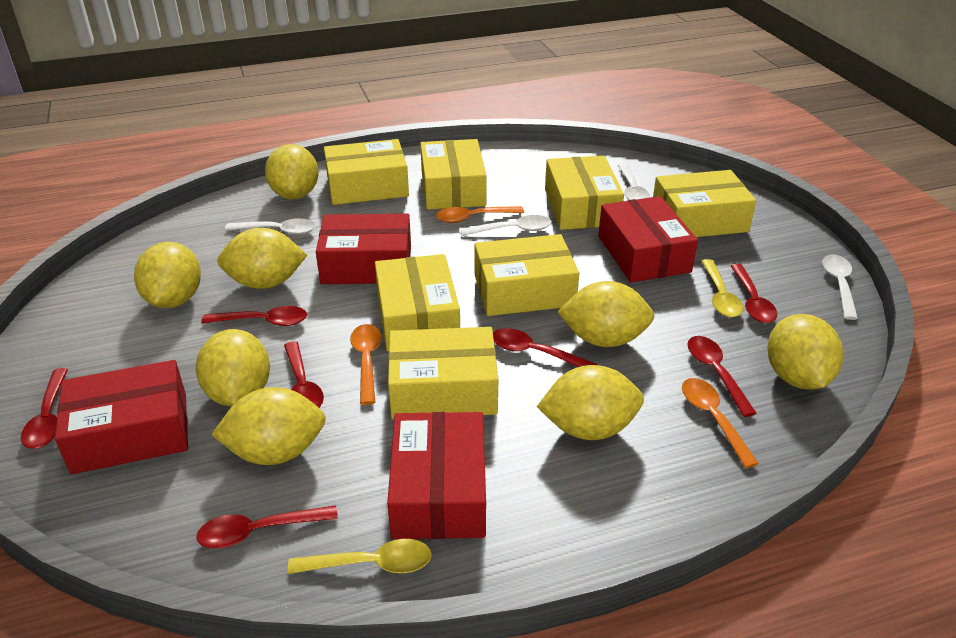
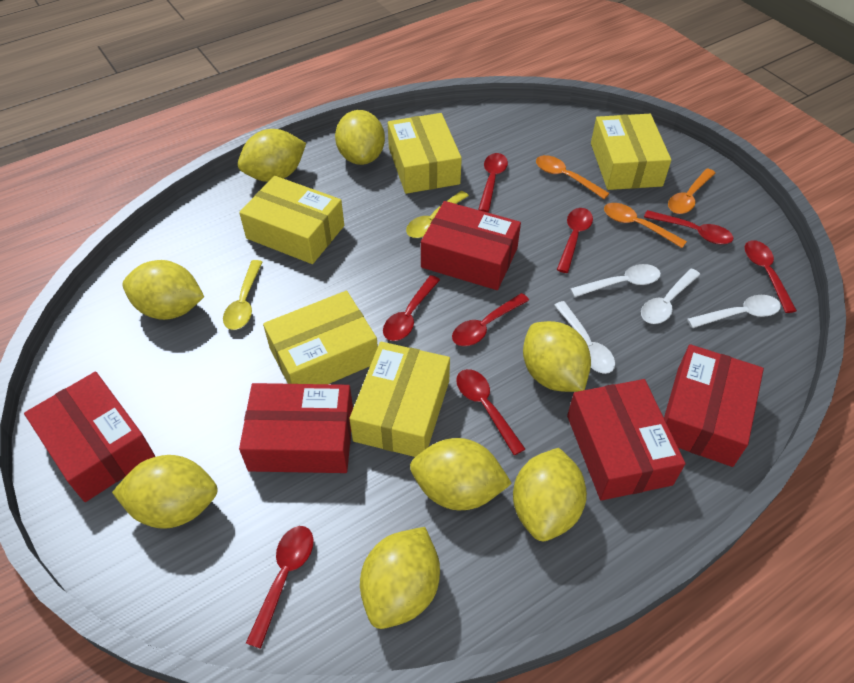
red box: [55,360,188,474] [316,214,411,284] [387,412,486,539] [598,196,698,283] = 4 -> [24,372,155,502] [239,383,353,473] [421,201,521,290] [567,379,685,501] [664,344,764,467] = 5
red spoon: [21,368,68,449] [196,505,338,548] [201,306,307,326] [284,341,324,408] [493,328,597,367] [687,336,756,417] [731,264,777,323] = 7 -> [246,526,314,649] [383,275,440,341] [452,293,529,346] [456,369,525,455] [478,153,508,212] [557,208,593,273] [644,210,733,244] [745,240,797,313] = 8
yellow box: [324,139,409,205] [375,254,460,351] [388,327,498,419] [420,139,487,210] [475,234,579,316] [545,156,624,230] [653,170,756,237] = 7 -> [239,176,344,264] [263,291,378,384] [349,342,450,457] [388,113,462,194] [591,114,671,190] = 5

